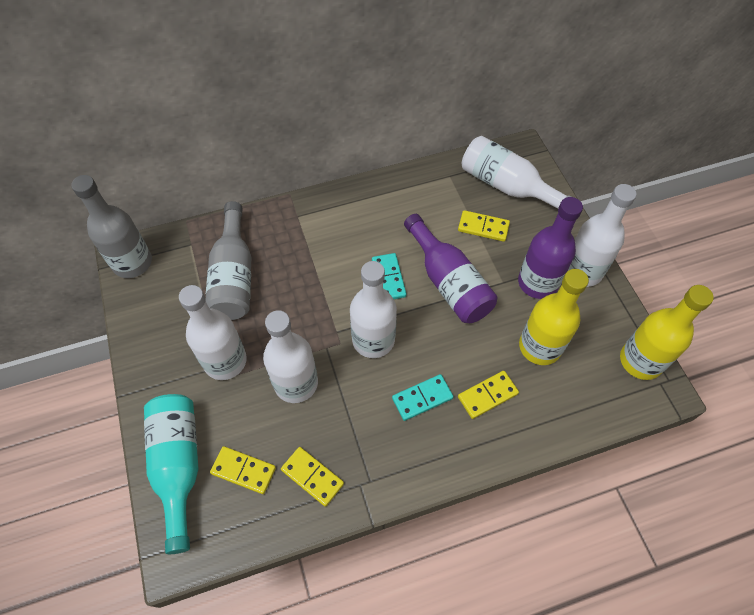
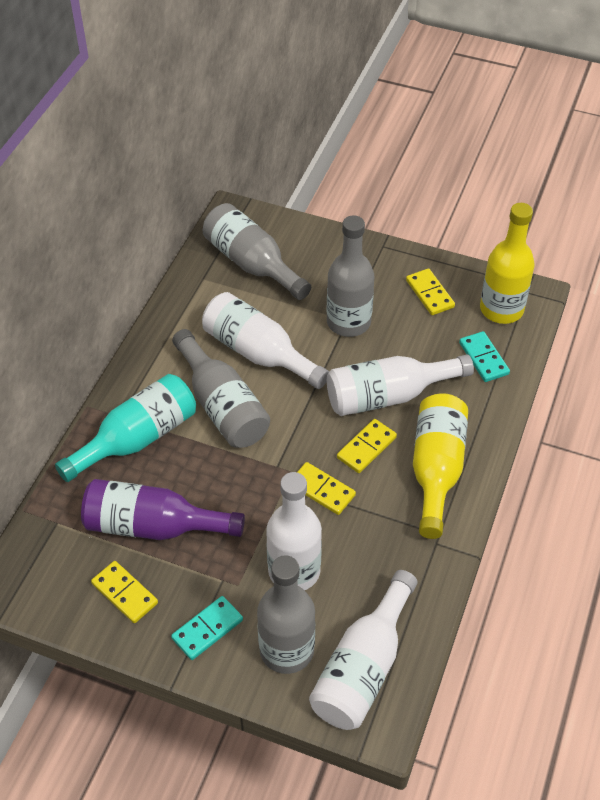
grey bottle: [71,175,152,278] [206,201,252,320] = 2 -> [172,329,270,448] [203,203,311,300] [257,555,315,674] [327,215,374,337] = 4
purple bottle: [404,214,497,323] [518,197,583,299] = 2 -> [81,479,245,540] = 1
white bottle: [179,285,247,380] [263,310,318,403] [350,261,397,358] [462,136,571,209] [568,184,636,287] = 5 -> [202,292,329,389] [266,472,322,590] [309,570,418,730] [327,355,474,416] = 4

